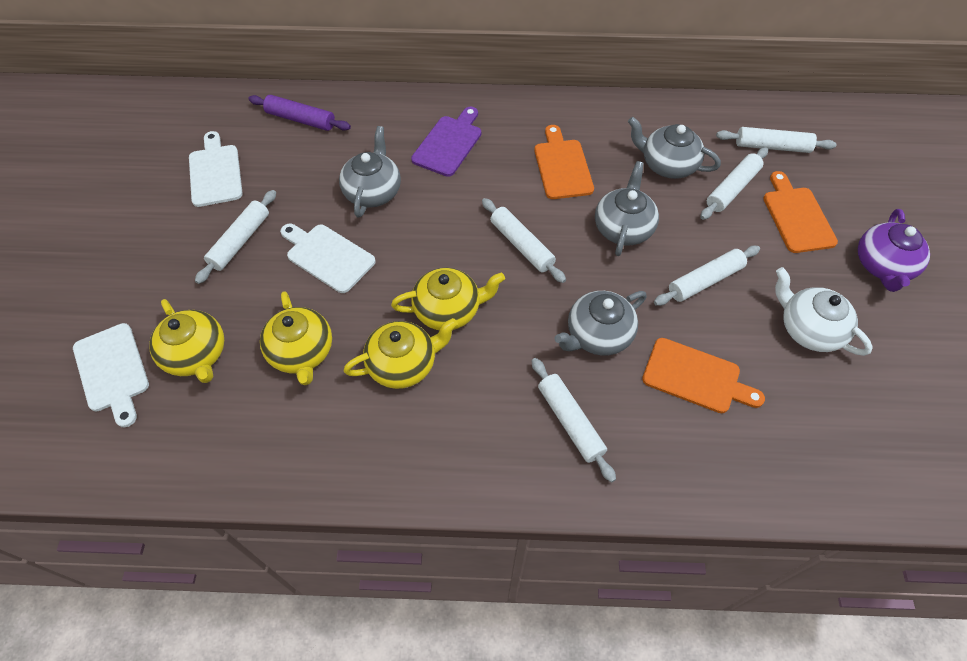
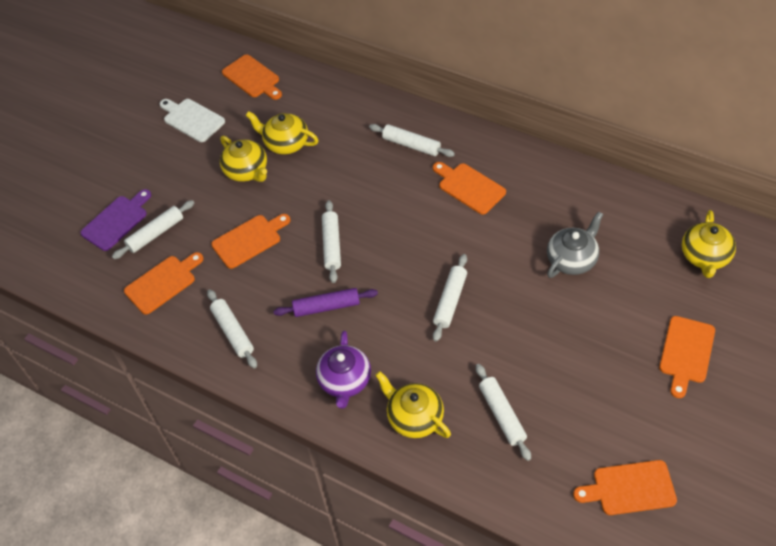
grey teapot: [339,126,401,218] [555,291,647,356] [595,161,659,256] [628,117,721,179] = 4 -> [547,211,604,278] = 1
orange cutting board: [534,125,594,199] [642,338,765,413] [763,171,838,253] = 3 -> [124,252,204,315] [211,214,290,269] [222,54,282,100] [433,162,506,214] [573,460,677,515] [659,316,715,398] = 6
white cutting board: [73,323,149,427] [189,131,243,207] [280,224,376,293] = 3 -> [160,99,225,142] = 1
white teapot: [775,267,873,356] = 1 -> none = 0

